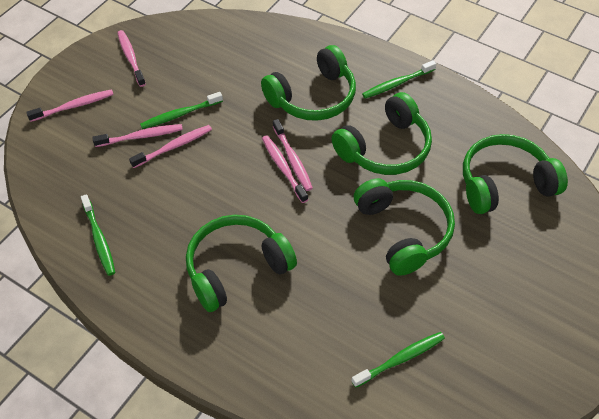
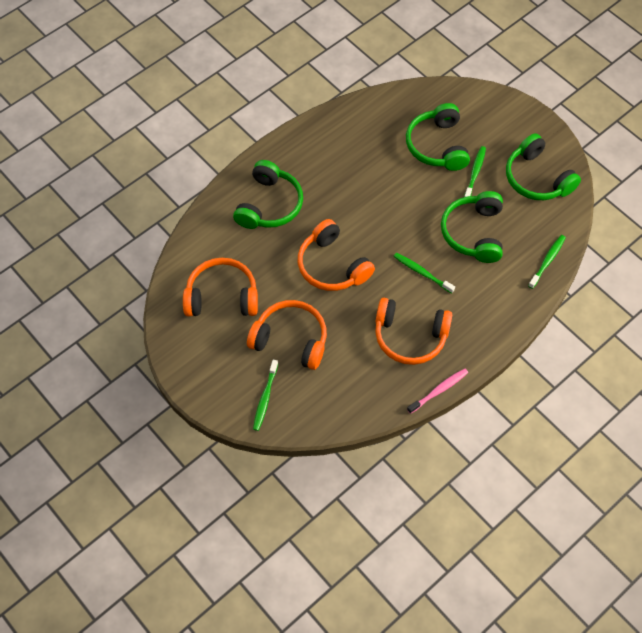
green headphones: [186,215,297,312] [261,45,356,121] [332,92,432,175] [354,178,455,276] [463,134,568,214] = 5 -> [233,160,303,229] [406,103,470,171] [441,191,503,263] [506,133,581,200] = 4
orange headphones: none = 0 -> [183,258,258,316] [247,300,327,370] [298,219,375,291] [375,298,452,365] = 4
pink toothbrush: [26,89,114,122] [92,124,183,147] [117,30,146,87] [129,125,212,168] [262,135,308,203] [273,119,313,191] = 6 -> [407,369,468,414] = 1

